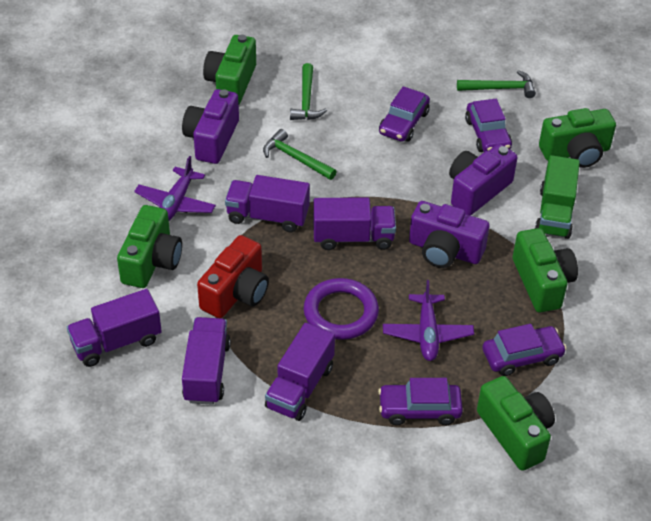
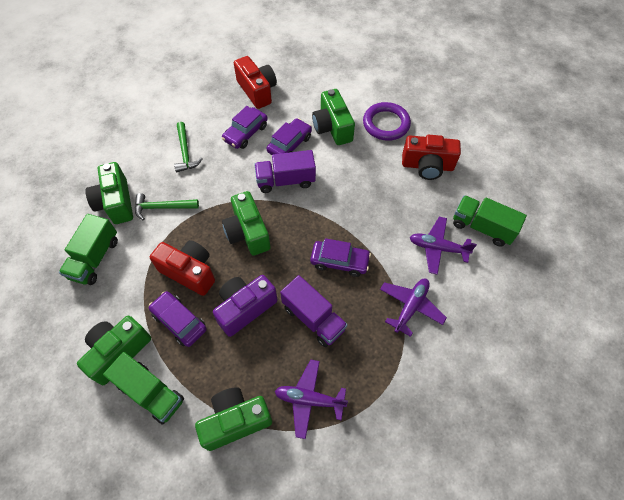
green hammer: [263,129,337,180] [290,63,327,120] [457,70,536,98] = 3 -> [135,193,199,221] [174,122,203,172] = 2
green truck: [535,155,580,239] = 1 -> [59,214,118,285] [103,352,184,425] [453,195,527,247] = 3
purple camera: [182,89,239,164] [409,201,490,268] [449,144,518,215] = 3 -> [213,275,278,337] = 1
purple plane: [134,156,216,221] [383,280,474,361] = 2 -> [275,359,348,439] [380,279,447,337] [410,217,477,275] = 3
purple truck: [67,289,162,367] [182,317,231,405] [225,175,310,232] [265,323,335,421] [313,197,396,250] = 5 -> [254,150,316,193] [280,275,348,347] = 2
red camera: [197,235,269,318] = 1 -> [150,240,215,296] [234,56,277,109] [402,135,461,180] = 3

